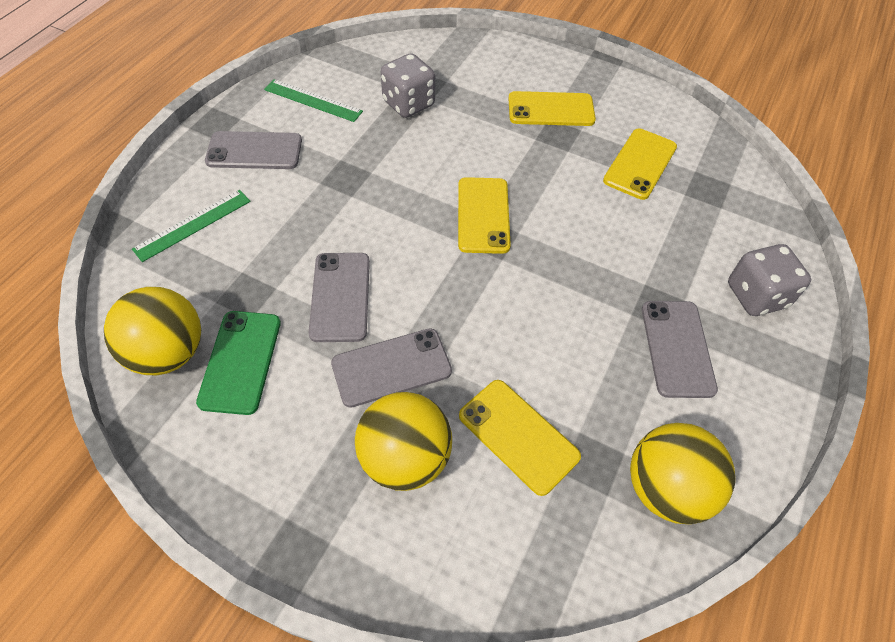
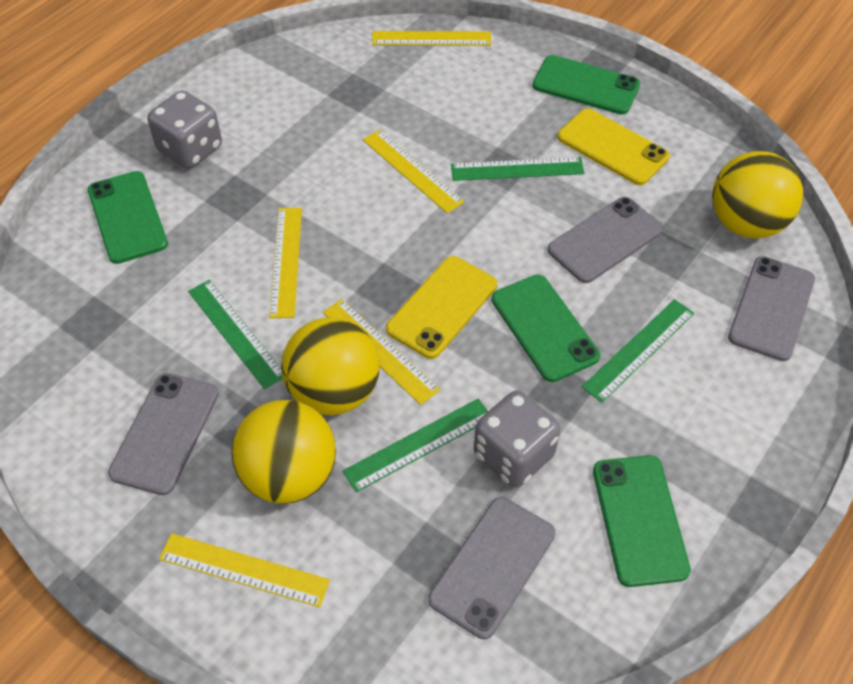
green phone: [196,311,281,415] = 1 -> [88,171,168,264] [492,275,600,382] [532,55,640,114] [593,455,691,587] = 4
green ruler: [132,190,251,262] [264,79,363,122] = 2 -> [188,280,283,389] [343,399,488,492] [451,157,584,181] [582,299,694,403] = 4
yellow phone: [458,177,511,254] [459,380,581,496] [508,91,596,126] [603,128,677,200] = 4 -> [386,256,497,359] [557,108,670,185] = 2
yellow ruler: none = 0 -> [159,533,330,607] [269,208,302,318] [323,299,440,405] [363,130,464,213] [372,31,491,46] = 5

